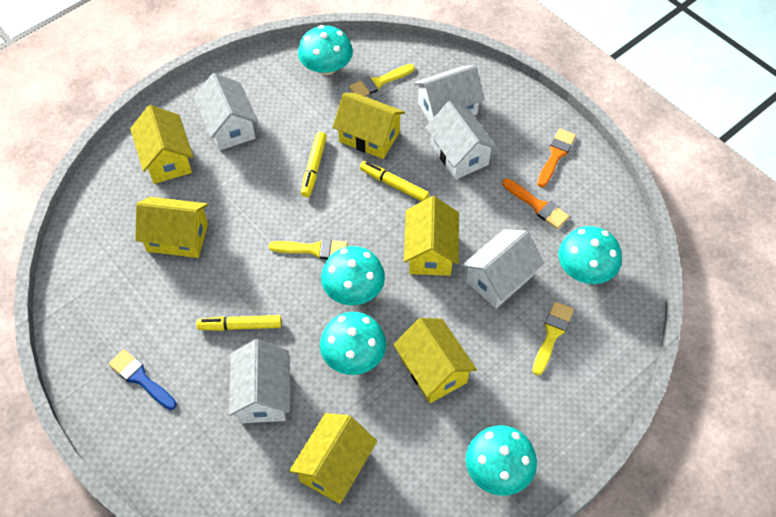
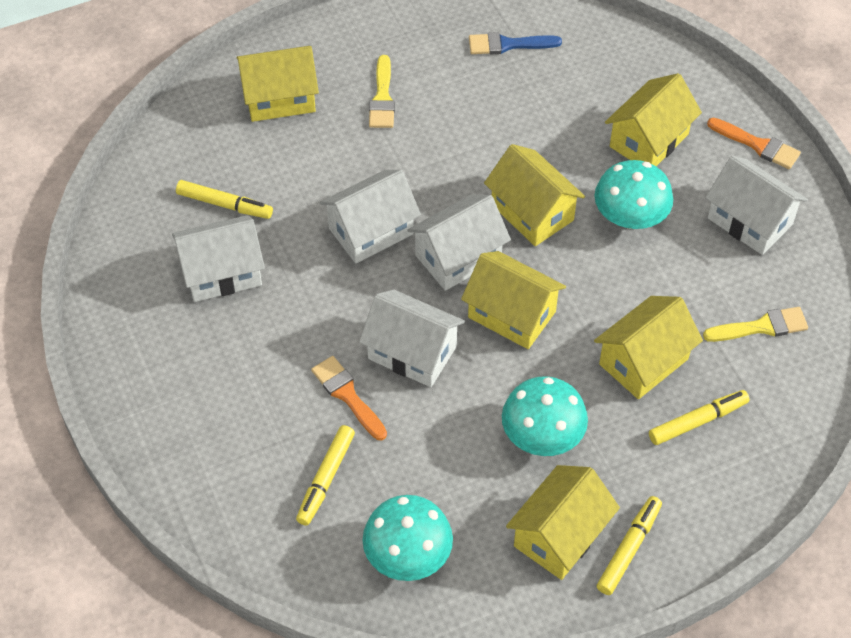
turquoise mushroom: [298,25,353,75] [320,312,386,375] [321,246,385,305] [466,425,537,496] [559,226,622,284] = 5 -> [362,495,453,581] [502,376,588,456] [595,160,673,229] = 3
yellow brush: [268,239,348,259] [349,64,415,96] [533,302,574,376] = 3 -> [369,55,395,128] [703,307,808,342] = 2
yellow marker: [196,315,282,331] [301,132,327,197] [360,161,429,202] = 3 -> [176,180,273,219] [296,425,355,526] [597,496,662,595] [649,390,750,445] = 4

